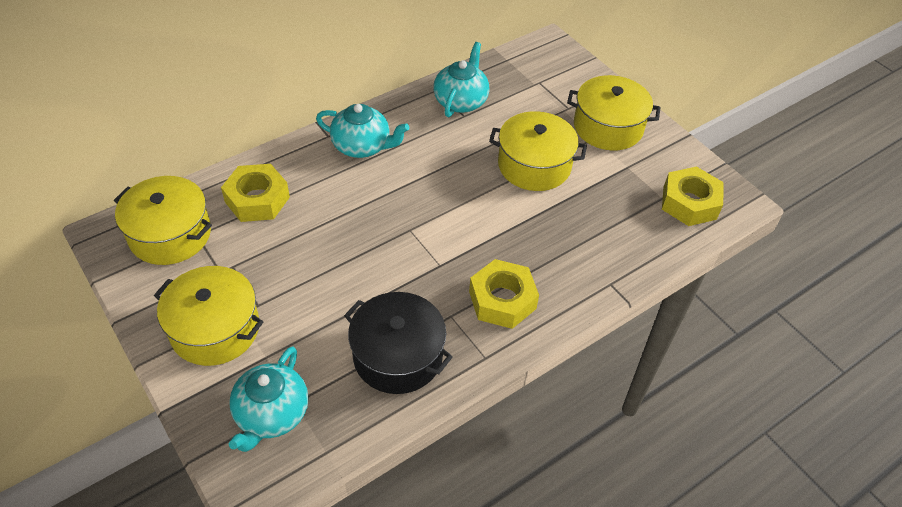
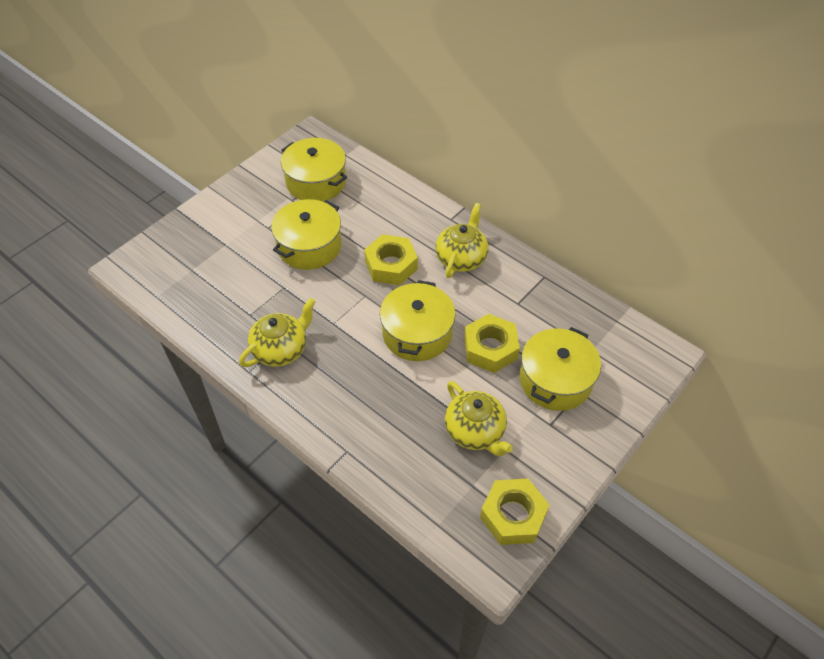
black pot: [344,292,452,394] = 1 -> none = 0
turquoise teapot: [229,346,309,452] [316,104,409,158] [433,42,489,117] = 3 -> none = 0
yellow teapot: none = 0 -> [239,298,316,367] [436,203,488,278] [445,381,513,456] = 3

